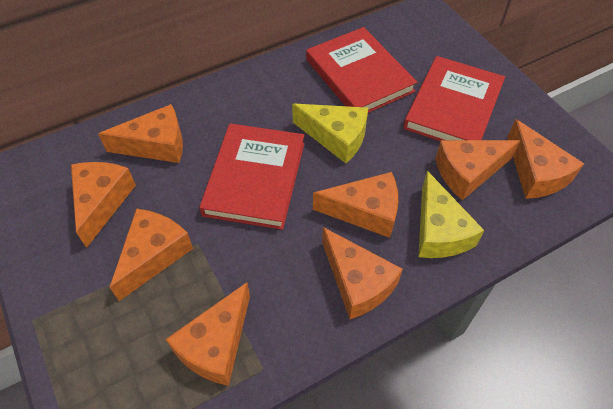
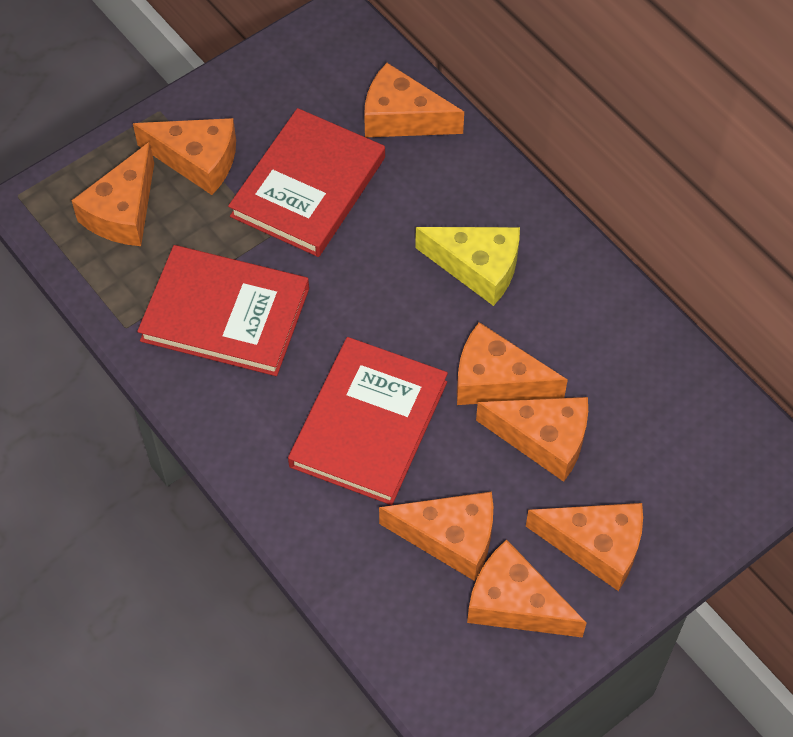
yellow cheese: [292,104,368,163] [419,171,484,258] = 2 -> [415,227,520,306] = 1

